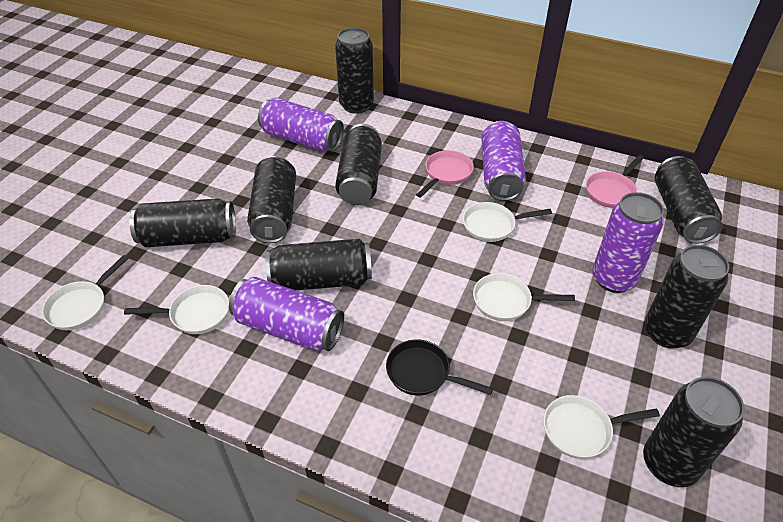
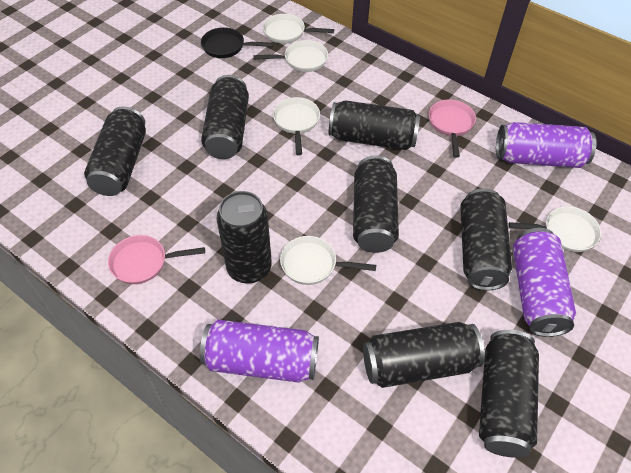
purple can: [229,277,344,351] [258,97,344,152] [481,121,526,201] [592,192,664,293] = 4 -> [200,320,319,383] [496,122,596,168] [513,228,576,337] = 3

